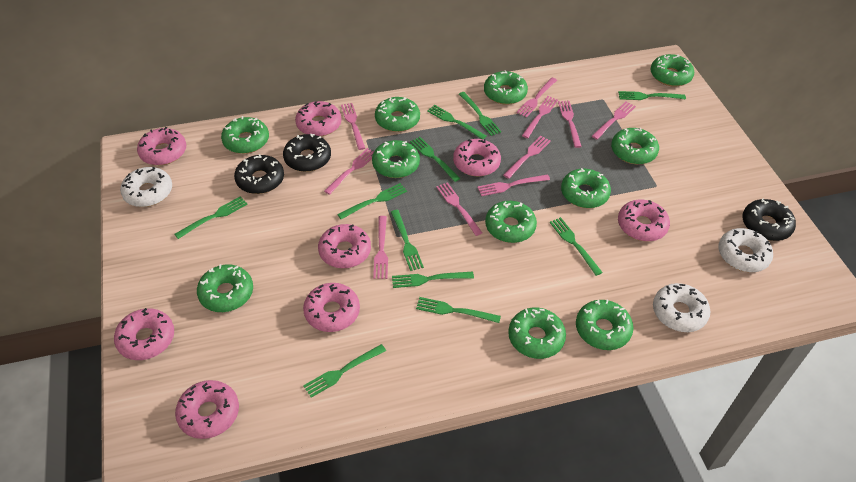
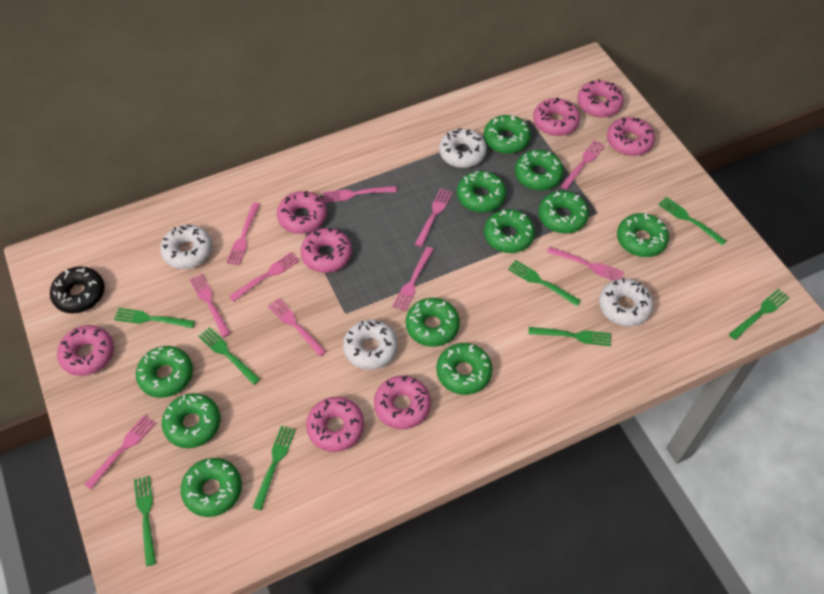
black donut: [234,154,284,194] [283,134,331,172] [742,198,796,241] = 3 -> [50,266,105,314] = 1
green fork: [174,196,248,239] [303,344,386,398] [337,183,407,219] [391,210,424,271] [392,272,474,288] [410,137,460,182] [416,297,501,323] [427,105,486,139] [459,92,501,136] [550,217,603,276] [618,91,686,100] = 11 -> [114,308,195,328] [134,476,156,566] [198,327,260,385] [252,426,296,510] [508,260,581,306] [528,327,611,346] [658,197,727,246] [729,289,790,340] = 8
white donut: [120,167,172,207] [653,283,710,332] [718,228,773,272] = 3 -> [160,225,212,269] [343,320,398,370] [439,128,487,168] [599,278,654,326] = 4

